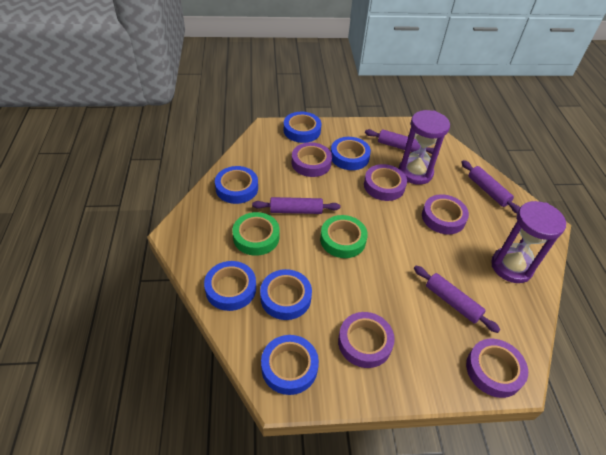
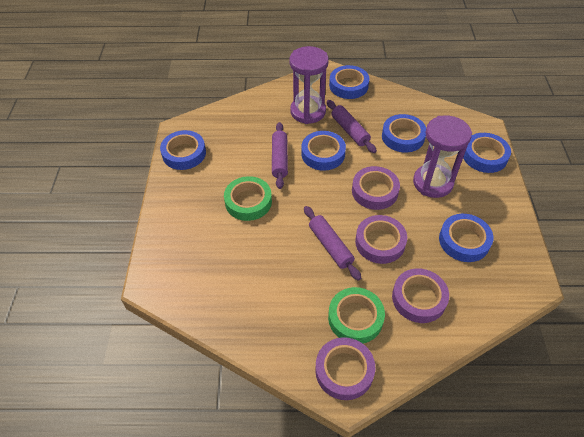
purple rolling pin: [252,197,340,214] [365,129,434,154] [414,266,500,333] [461,160,520,214] = 4 -> [272,122,288,189] [304,206,361,281] [327,100,377,153] = 3
purple tape: [292,142,332,177] [338,312,395,368] [364,164,407,201] [422,194,469,235] [466,339,528,398] = 5 -> [315,337,375,400] [352,166,400,210] [355,215,407,264] [392,268,449,323] = 4

